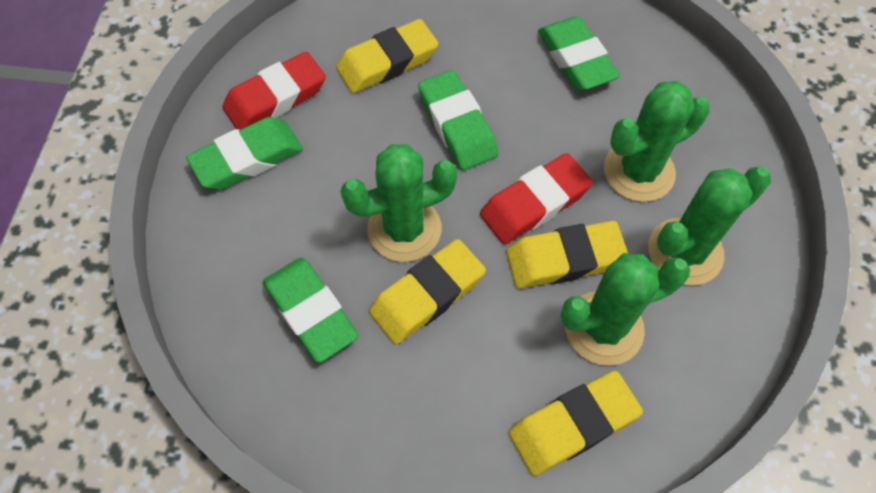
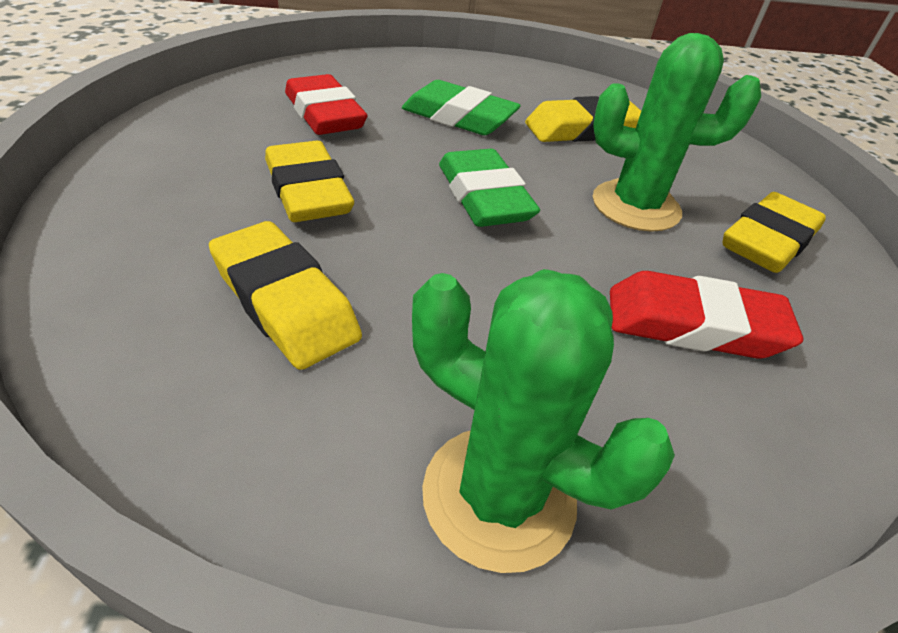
green cactus: [340,144,458,262] [560,253,691,366] [604,81,710,202] [648,167,771,286] = 4 -> [412,269,675,573] [593,33,761,232] = 2
green eraser: [186,117,303,190] [263,258,359,363] [418,70,498,170] [538,16,620,90] = 4 -> [402,80,521,135] [439,149,540,227] = 2

